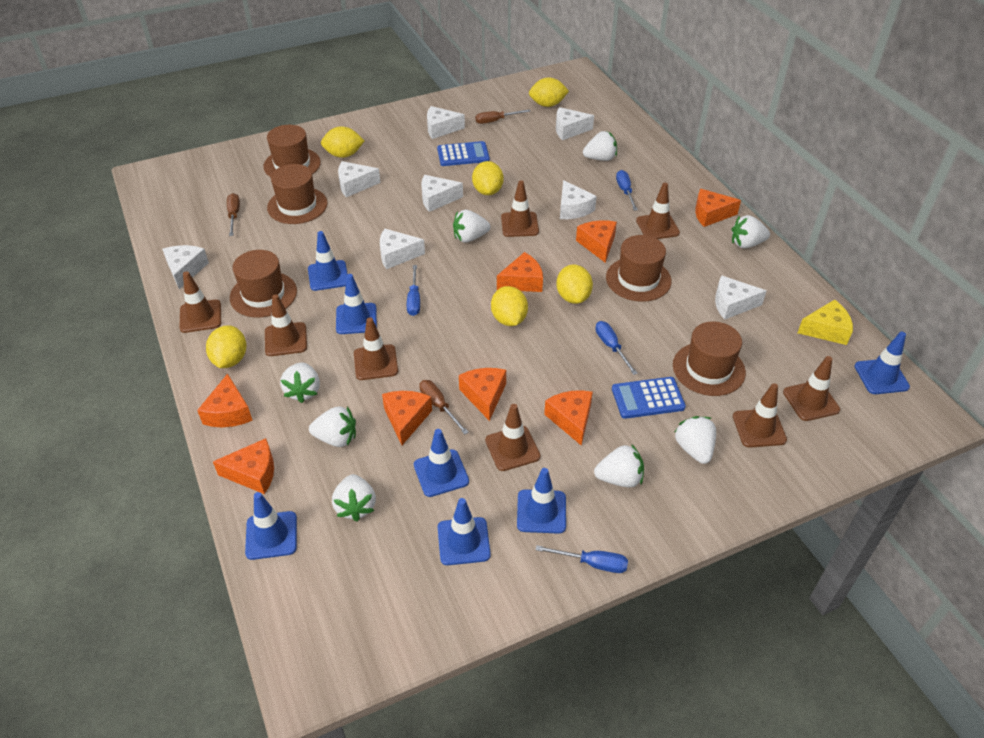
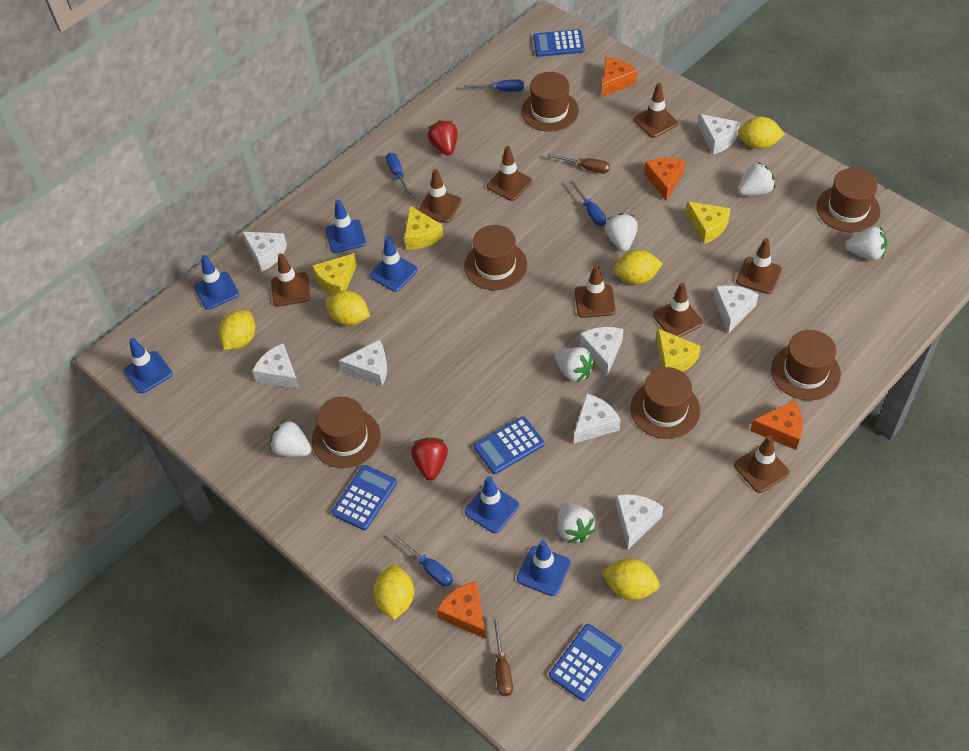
blue calculator: [437,141,490,166] [612,377,686,419] = 2 -> [332,465,397,530] [474,416,544,474] [533,29,585,57] [549,624,622,701] = 4
blue traffic cone: [245,492,297,560] [308,231,348,291] [336,274,377,334] [414,429,469,497] [438,498,491,565] [517,468,566,534] [855,332,910,394] = 7 -> [124,338,173,394] [194,255,239,310] [326,200,366,253] [370,236,418,292] [465,476,519,533] [517,540,571,596] = 6
brown hat: [230,250,297,317] [263,125,321,177] [267,164,328,224] [606,235,672,302] [673,322,746,396] = 5 -> [312,397,381,468] [464,225,527,290] [521,72,579,132] [631,367,700,439] [771,330,841,400] [817,168,881,233] = 6
brown screwdriver: [227,193,240,236] [419,380,469,435] [475,109,531,124] = 3 -> [493,616,513,696] [548,154,610,174] = 2
orange cheese: [197,374,253,427] [213,438,274,494] [382,391,432,445] [459,368,506,421] [497,252,543,292] [544,390,593,446] [576,220,617,263] [695,189,741,227] = 8 -> [437,581,486,639] [602,57,637,97] [644,158,685,201] [750,401,803,450] = 4
red strawberry: none = 0 -> [411,437,448,480] [427,120,458,155] = 2
white strawberry: [280,362,320,403] [309,406,356,447] [332,474,376,522] [453,210,491,243] [583,131,617,161] [594,444,644,488] [675,416,716,464] [732,215,770,248] = 8 -> [270,419,312,457] [555,347,595,383] [558,503,596,543] [605,213,638,251] [738,162,775,196] [846,226,887,260] = 6
yellow cheese: [798,300,853,345] = 1 -> [312,253,357,294] [404,206,444,250] [657,329,701,372] [686,201,731,244] = 4

